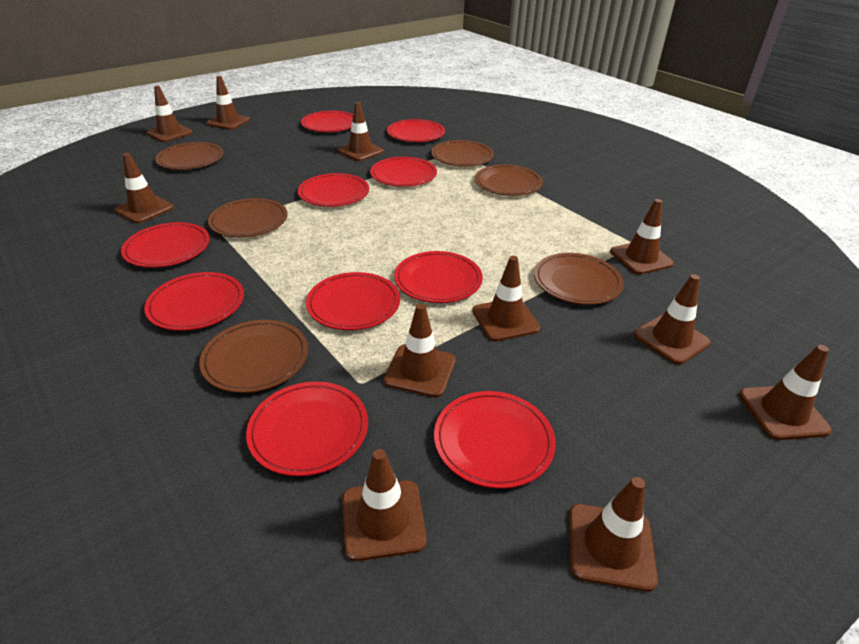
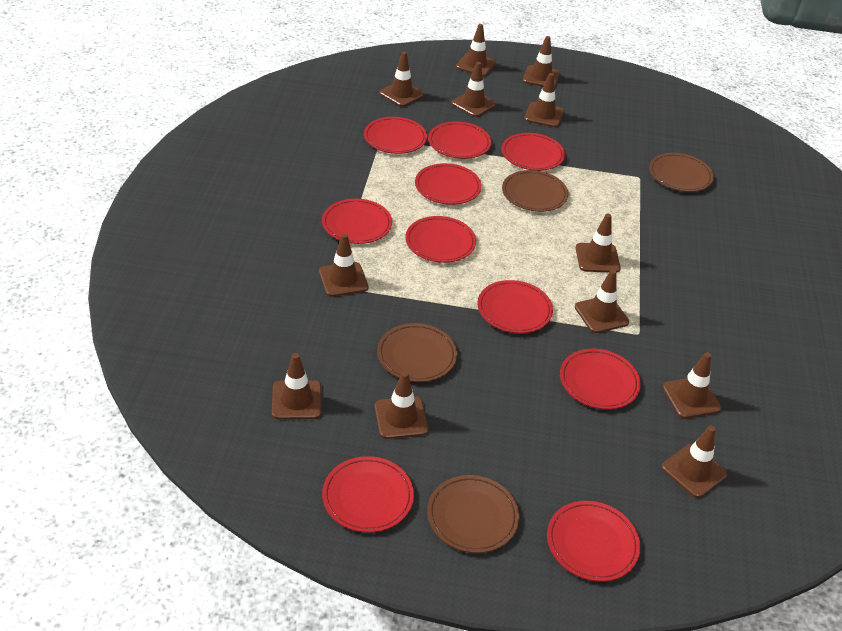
brown plate: [155,142,223,170] [199,320,308,393] [208,198,288,237] [431,140,494,167] [475,165,543,196] [534,253,624,305] = 6 -> [377,323,457,382] [427,475,519,553] [502,170,569,212] [649,153,714,192] = 4
brown traffic cone: [114,153,174,223] [147,85,193,142] [206,76,250,130] [337,102,384,161] [342,449,427,561] [383,303,456,398] [472,256,540,342] [569,477,658,592] [610,199,674,275] [634,274,711,365] [739,345,832,440] = 11 -> [272,353,321,419] [319,233,368,297] [375,371,429,439] [379,52,424,107] [451,62,496,117] [456,24,496,76] [523,36,560,87] [524,73,564,127] [575,269,629,333] [576,214,621,273] [662,352,721,418] [662,426,727,498] = 12

